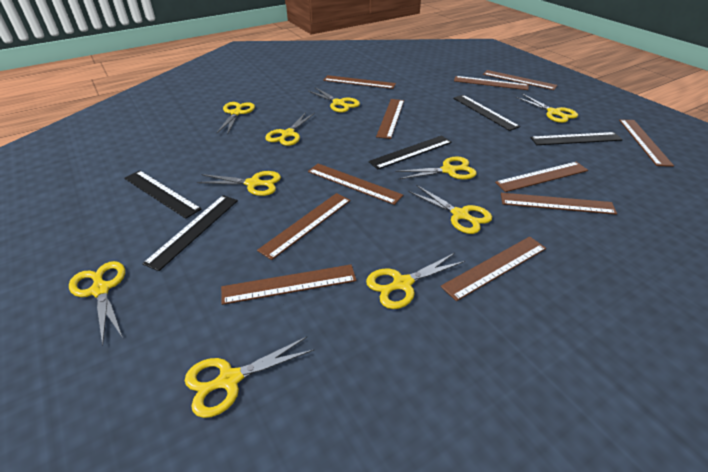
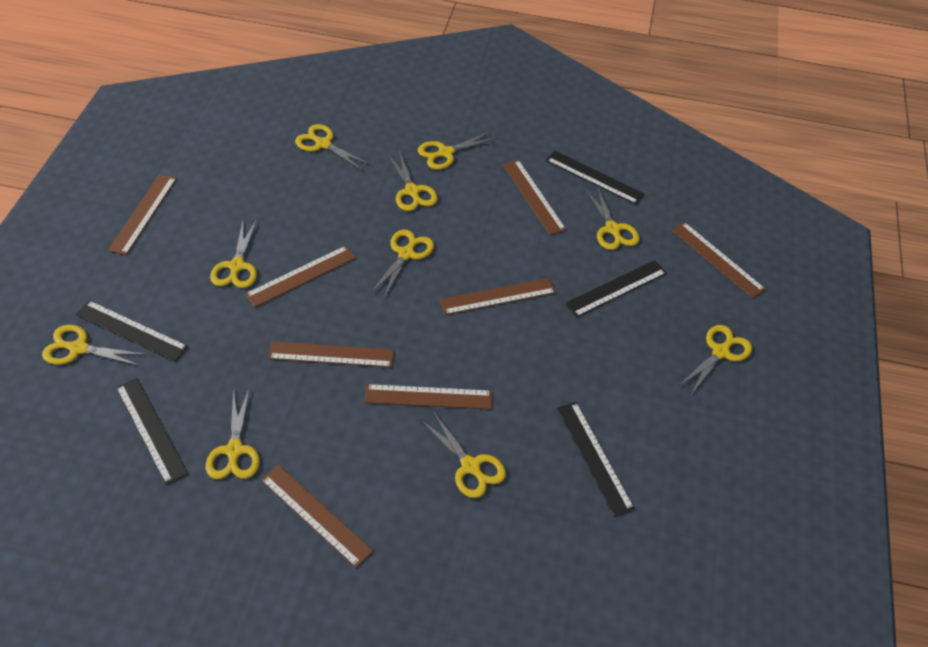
brown ruler: [221,265,357,305] [257,193,351,260] [308,164,403,205] [323,75,396,89] [376,99,404,139] [441,236,546,301] [454,76,529,90] [483,70,557,90] [495,162,588,192] [501,193,617,215] [619,120,674,167] = 11 -> [108,174,177,255] [245,246,356,307] [261,465,373,568] [268,341,394,368] [364,384,492,410] [440,278,556,315] [503,160,567,235] [671,222,766,298] = 8

